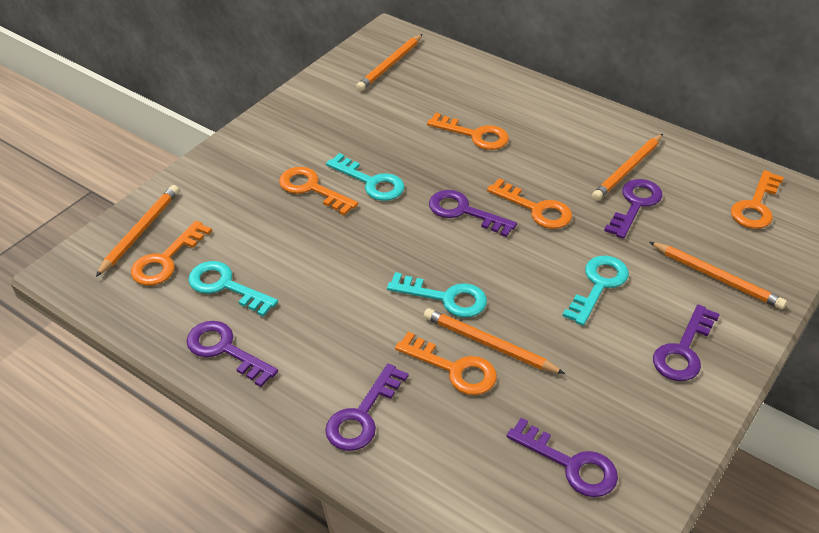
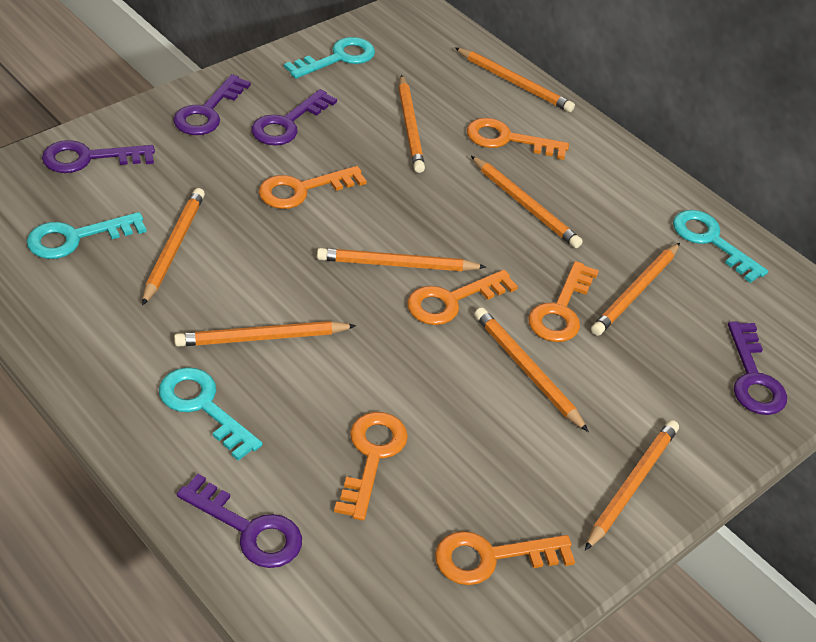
orange pencil: [96,185,179,277] [356,34,423,91] [424,308,565,374] [592,134,663,201] [650,242,787,309] = 5 -> [142,188,205,306] [174,321,356,347] [317,248,486,271] [399,75,425,173] [455,47,575,112] [471,156,583,248] [474,307,589,432] [585,420,679,551] [591,243,680,336] = 9
purple key: [186,321,278,387] [325,364,409,451] [429,190,517,237] [507,418,618,497] [604,179,663,239] [653,305,720,381] = 6 -> [42,140,155,173] [173,74,251,135] [177,474,302,568] [251,89,337,145] [728,322,787,415] = 5

